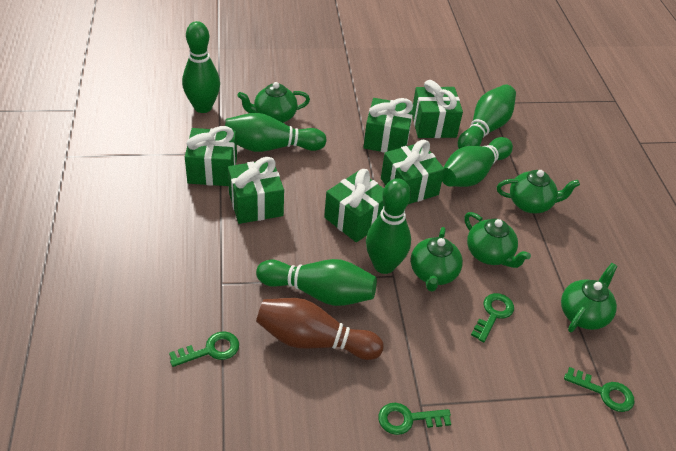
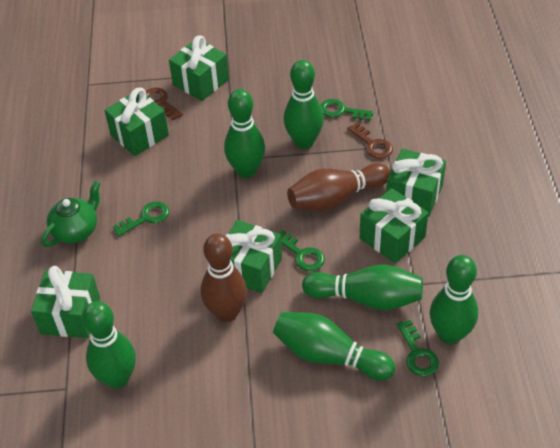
brown bowling pin: [256,298,384,360] = 1 -> [201,233,247,322] [287,163,390,211] = 2
brown key: none = 0 -> [146,88,183,121] [347,123,393,159] = 2
green teapot: [237,82,310,123] [411,227,463,292] [464,212,531,268] [497,170,580,213] [561,263,617,332] = 5 -> [41,181,101,247] = 1

